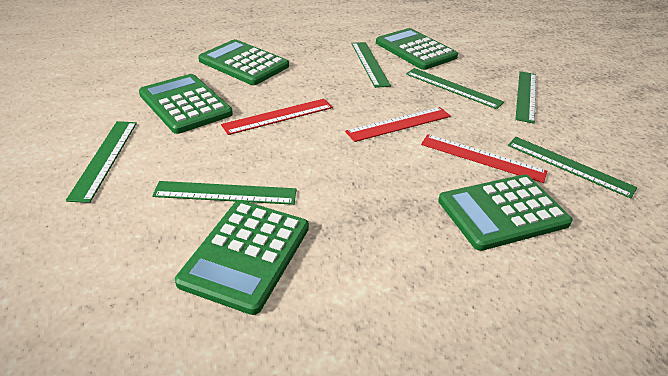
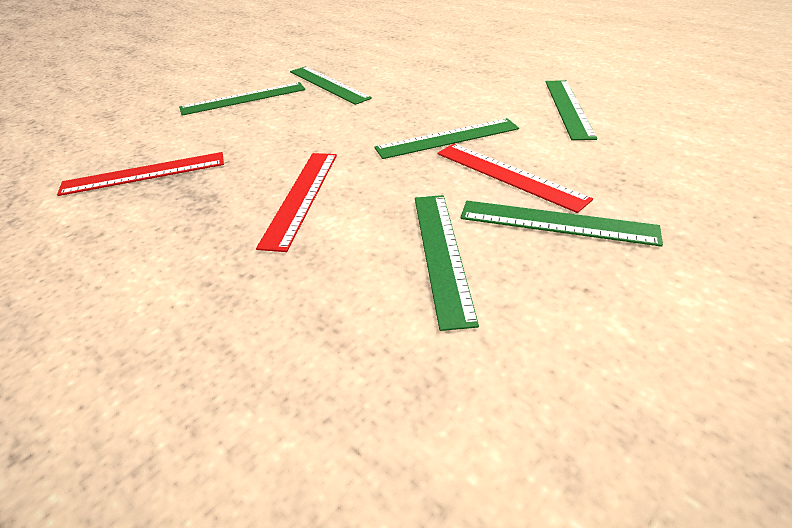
green calculator: [139,74,233,134] [175,200,309,315] [198,39,289,85] [376,28,458,70] [438,174,573,251] = 5 -> none = 0

